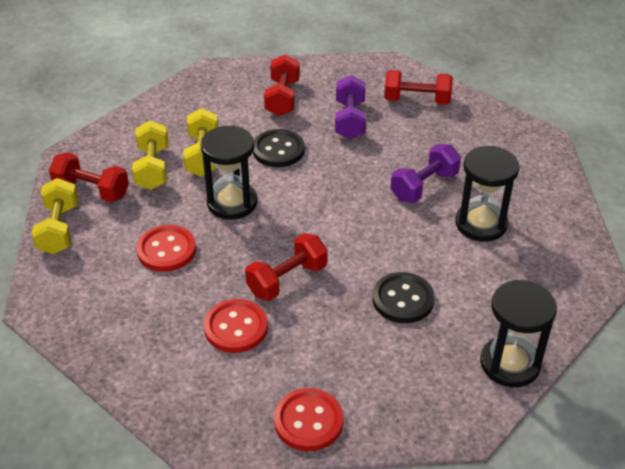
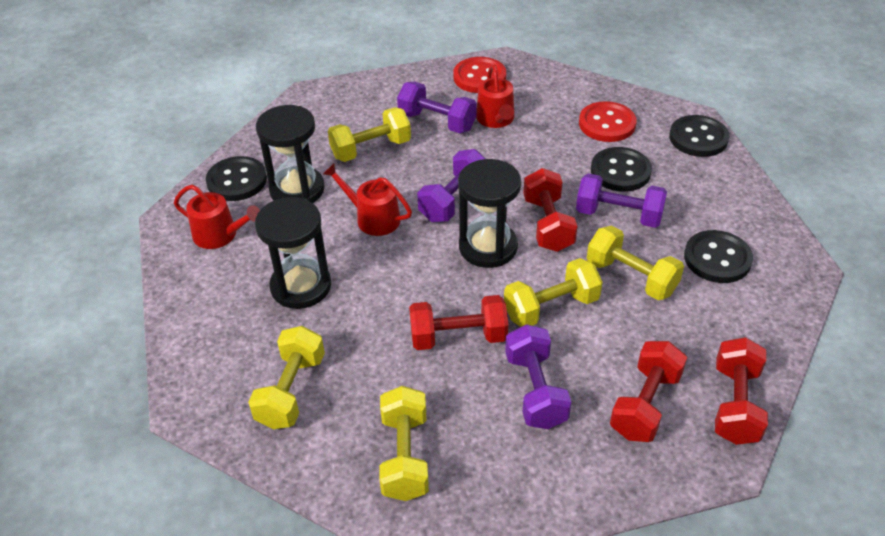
black button: [253,129,305,167] [372,272,435,323] = 2 -> [206,156,267,201] [591,147,652,192] [669,115,729,157] [684,230,753,283] = 4
purple dumbbell: [335,75,366,139] [390,144,461,203] = 2 -> [397,82,476,133] [417,149,486,222] [505,324,571,429] [576,173,667,228] = 4
red button: [137,225,196,272] [204,299,268,353] [274,388,343,451] = 3 -> [453,57,506,93] [579,101,637,142] = 2
red watering can: none = 0 -> [174,185,260,249] [323,163,412,236] [476,64,514,128] = 3
yellow dumbbell: [31,178,79,254] [132,120,169,190] [183,108,218,176] = 3 -> [248,326,325,429] [328,107,411,162] [379,386,429,501] [504,258,603,327] [587,226,684,300] = 5

